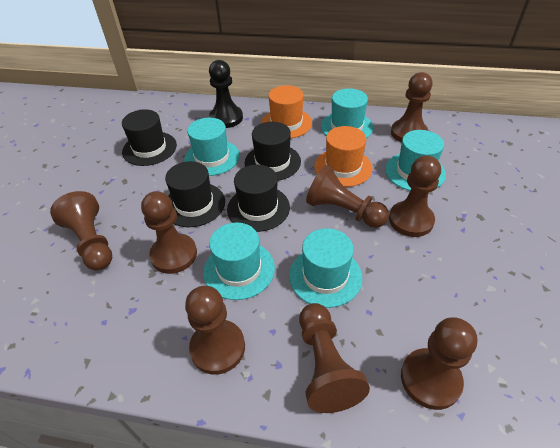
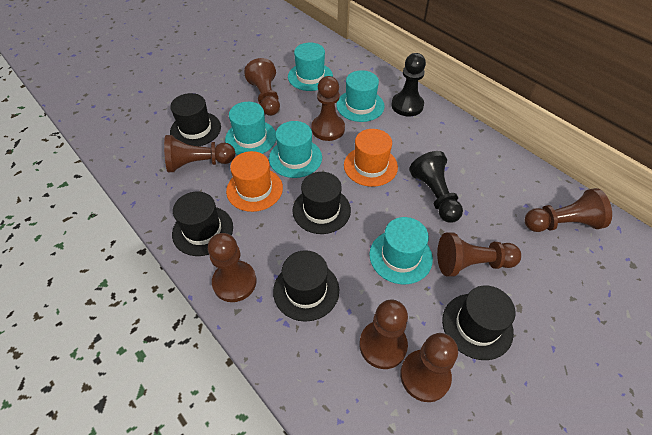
black hat: [122,109,177,166] [165,161,225,227] [227,165,290,232] [245,122,301,181] = 4 -> [170,93,221,146] [172,192,233,256] [273,250,339,322] [292,172,351,234] [442,286,516,360] = 5
black pawn: [209,60,243,128] = 1 -> [391,53,426,116] [409,151,463,223] = 2

